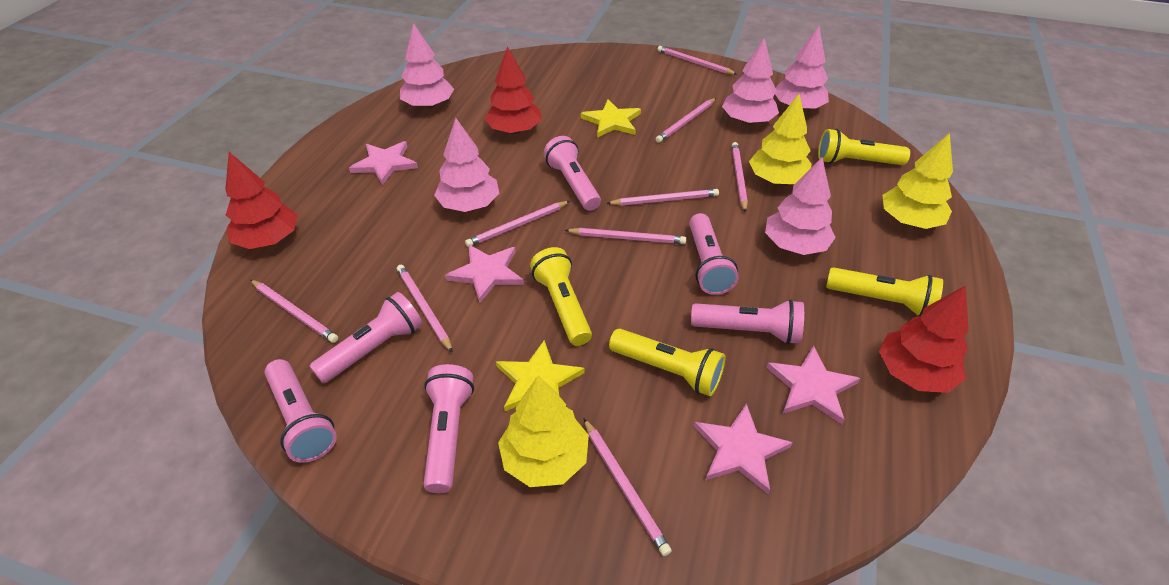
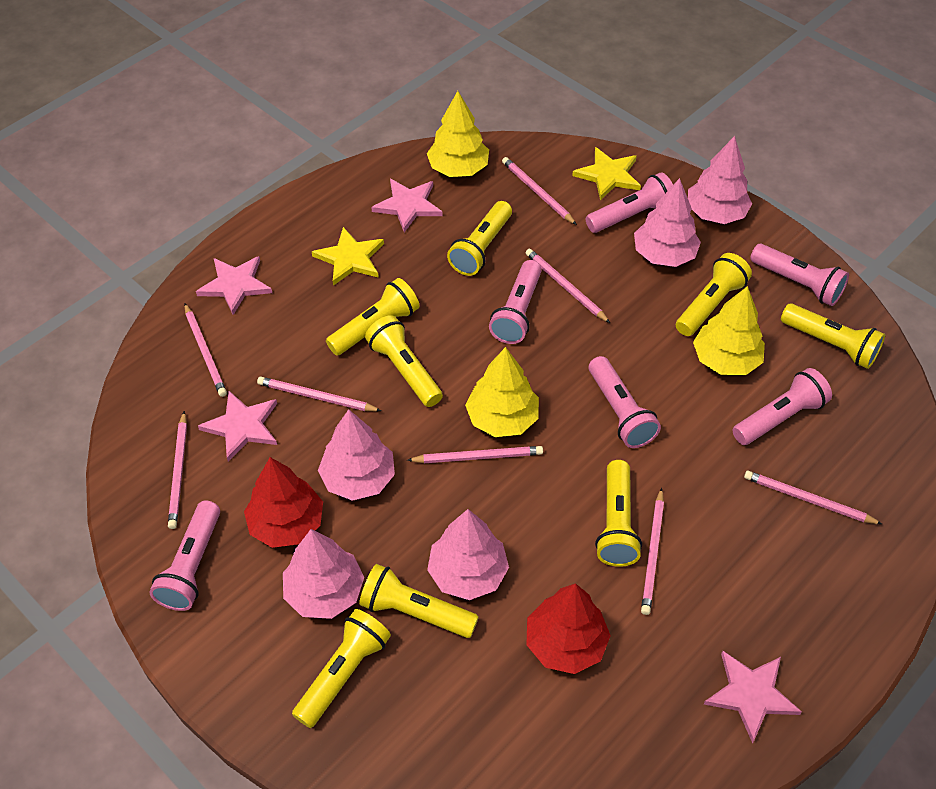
pink pencil: [251,280,338,343] [397,265,453,353] [465,201,570,247] [565,228,686,244] [584,419,672,556] [606,189,719,206] [656,98,716,143] [657,46,737,75] [732,142,748,212] = 9 -> [168,411,187,529] [184,304,227,397] [257,377,381,411] [407,446,543,463] [502,157,577,225] [526,249,610,323] [641,488,664,615] [744,471,882,524] = 8
red tree: [225,152,298,249] [484,46,542,134] [879,286,969,393] = 3 -> [244,457,323,548] [527,583,611,674] = 2
yellow flashlight: [530,247,592,346] [609,329,725,396] [818,129,910,165] [826,267,943,316] = 4 -> [292,609,391,728] [326,278,420,355] [359,564,479,638] [365,315,443,407] [447,201,512,276] [595,460,642,567] [676,253,752,336] [781,304,885,369] = 8

